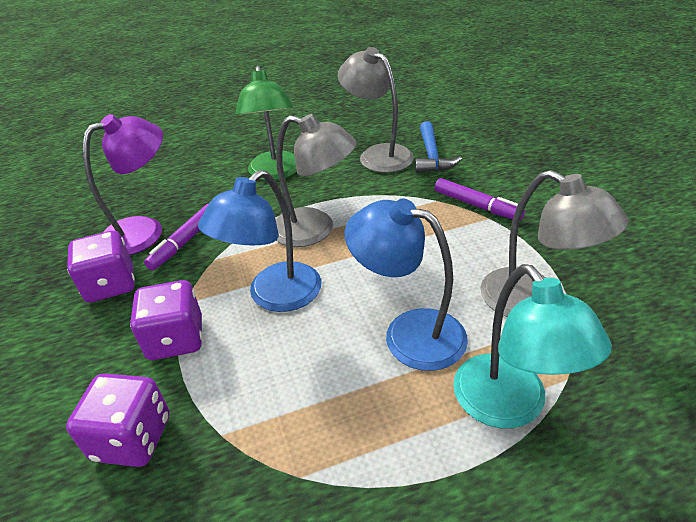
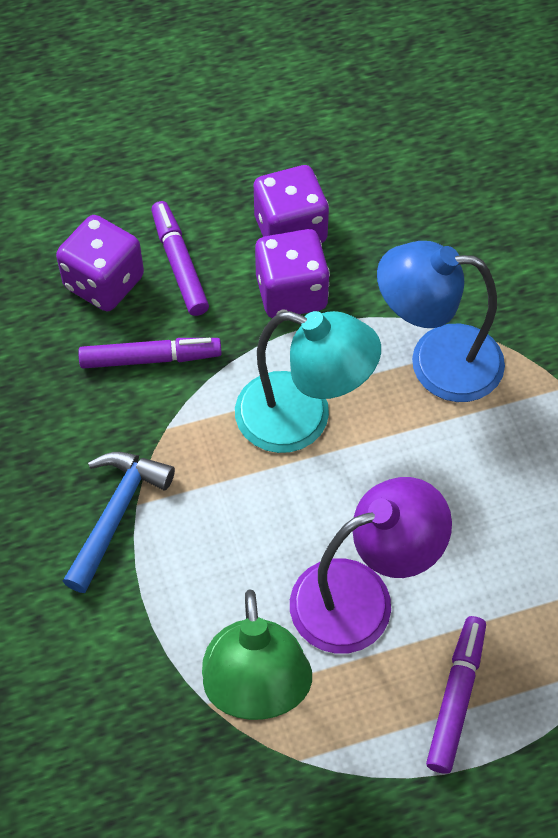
blue lamp: [198,170,322,312] [345,198,468,371] = 2 -> [377,241,505,402] = 1
grey lamp: [276,114,357,247] [338,47,414,173] [480,170,629,317] = 3 -> none = 0
purple marker: [144,204,208,270] [435,178,525,221] = 2 -> [78,338,222,369] [151,201,209,316] [426,616,486,774] = 3

